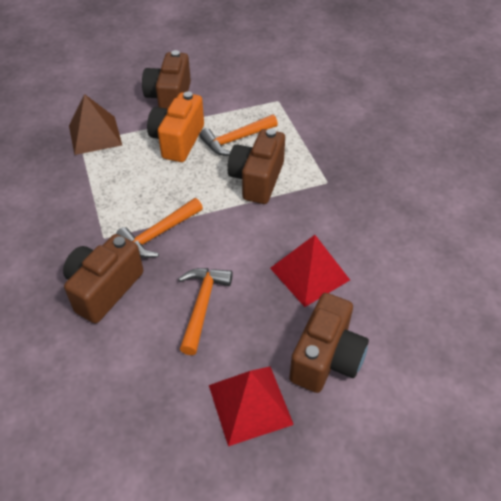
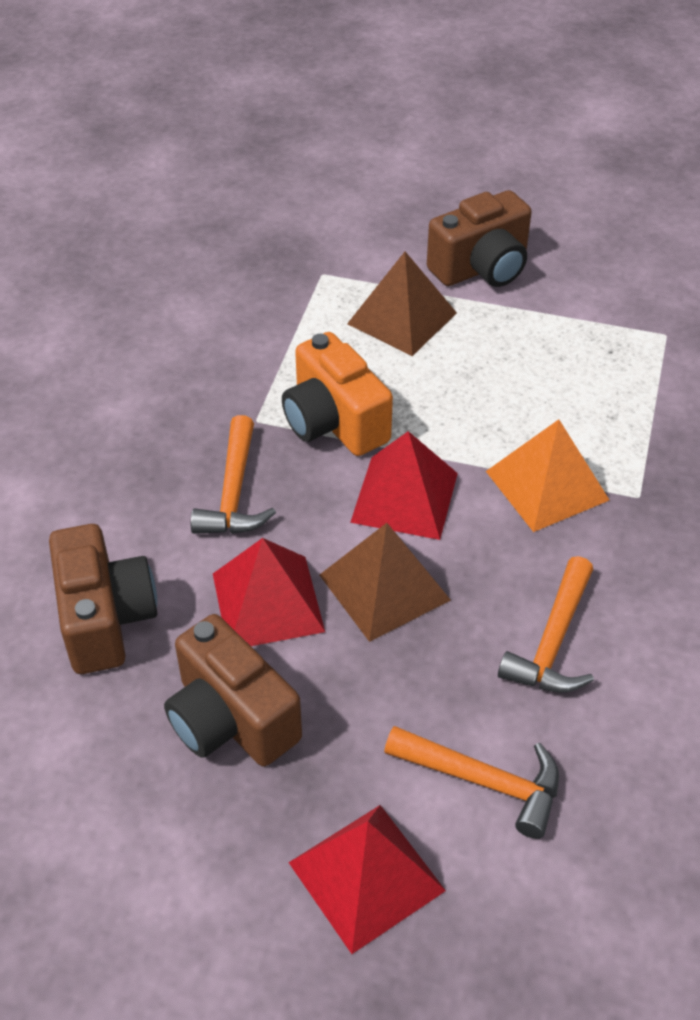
brown camera: [63,234,143,323] [142,50,191,109] [227,128,285,204] [289,293,369,393] = 4 -> [49,524,158,674] [164,614,302,766] [427,190,532,287] = 3
brown pyramid: [69,94,122,155] = 1 -> [320,523,451,642] [347,252,457,356] = 2
orange pyramid: none = 0 -> [486,419,609,532] = 1
red pyramid: [209,366,294,446] [270,235,350,307] = 2 -> [213,538,325,646] [288,805,446,954] [350,431,458,540] = 3

